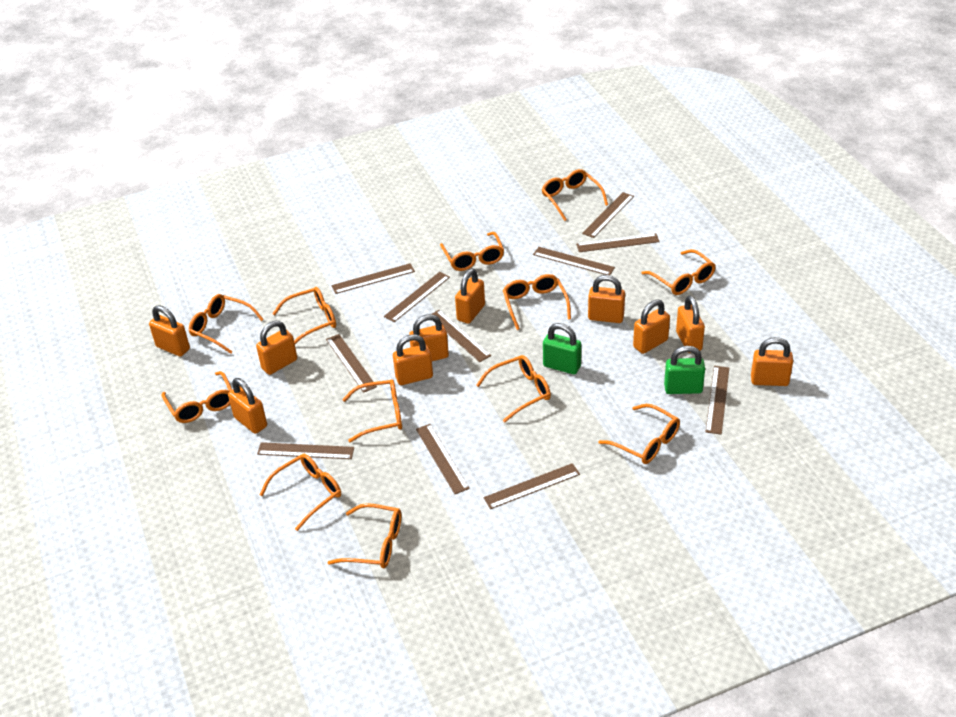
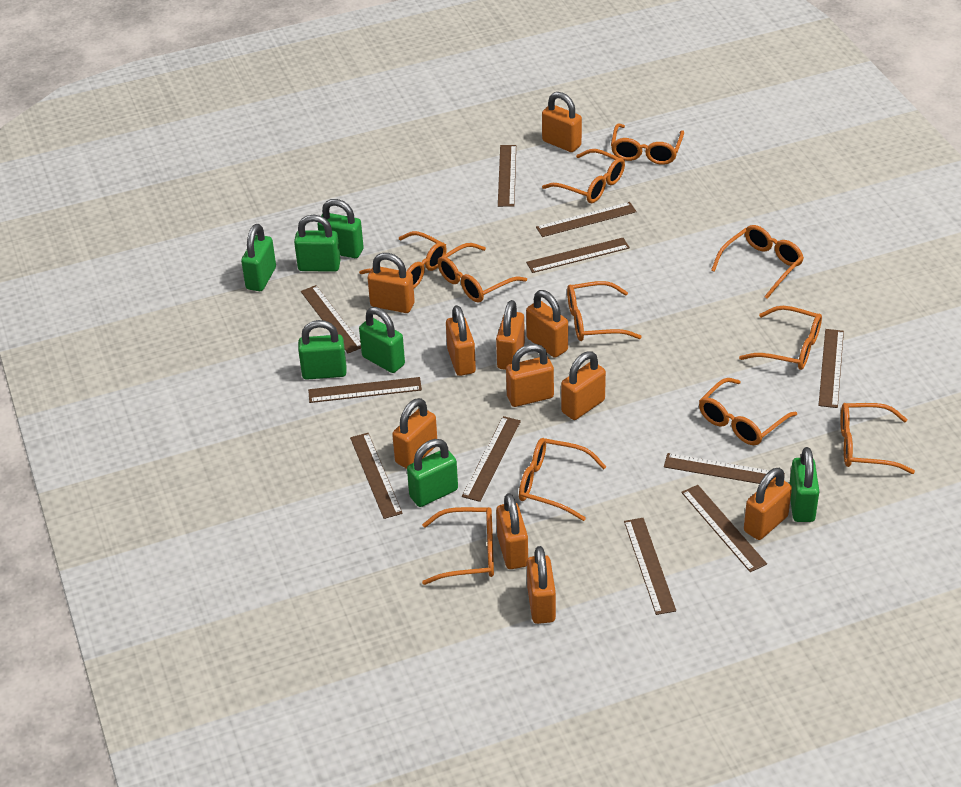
green padlock: [543,323,581,374] [664,346,705,394] = 2 -> [241,224,276,291] [294,215,340,272] [298,320,347,380] [317,199,364,258] [359,307,405,373] [407,439,458,507] [789,447,819,522] = 7
orange glasses: [161,371,232,423] [189,294,263,354] [260,454,341,531] [272,287,336,344] [327,503,401,568] [342,379,402,442] [440,232,504,271] [476,355,551,422] [503,274,571,330] [541,169,608,221] [598,404,680,464] [641,249,716,295] = 12 -> [359,231,447,288] [422,507,494,585] [437,243,527,302] [519,438,607,521] [542,149,625,203] [567,281,642,341] [611,123,684,165] [699,378,797,445] [711,225,804,299] [739,306,822,370] [841,403,915,474] = 11
orange padlock: [149,305,190,357] [228,378,267,434] [256,321,297,375] [393,334,433,385] [409,314,449,361] [455,268,485,324] [588,275,625,323] [633,300,670,354] [676,296,705,353] [751,337,793,386] = 10 -> [368,253,415,313] [392,398,437,469] [446,305,476,376] [496,300,525,370] [496,493,528,569] [506,344,554,407] [526,290,568,358] [527,546,556,624] [542,92,582,152] [561,351,606,420] [744,468,792,540] = 11

